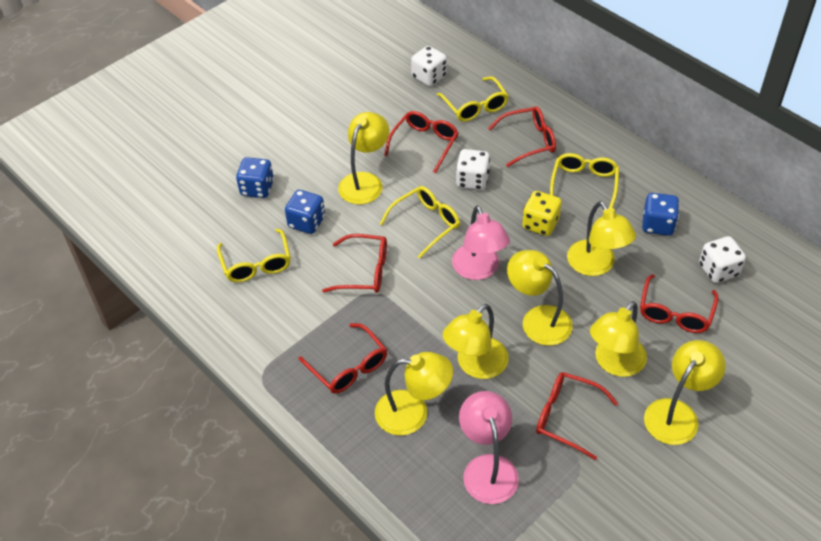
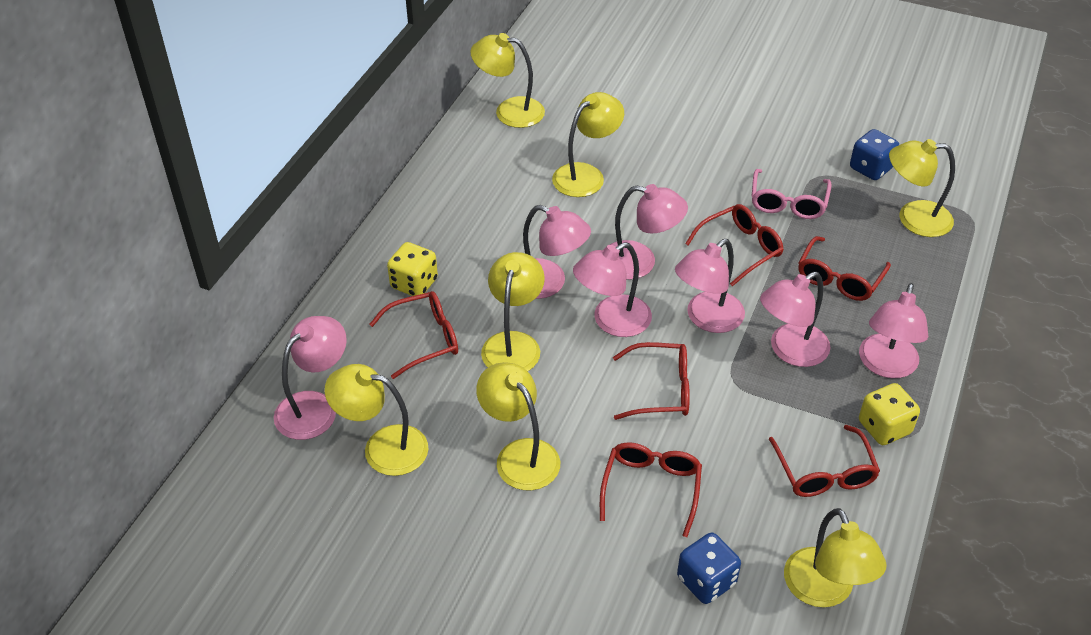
blue dice: [236,157,274,198] [285,190,325,234] [642,193,679,236] = 3 -> [677,533,741,604] [850,129,899,180] = 2
pink glasses: none = 0 -> [752,169,832,219] = 1
pink lamp: [452,205,510,280] [459,391,519,504] = 2 -> [274,316,347,440] [523,205,591,299] [573,242,652,337] [603,184,688,280] [675,239,745,333] [760,272,830,367] [859,283,929,378] = 7
white dice: [411,46,447,86] [456,149,490,190] [699,236,746,283] = 3 -> none = 0
yellow dice: [522,191,562,236] = 1 -> [387,242,438,296] [859,383,920,445] = 2
yellow glasses: [217,229,291,282] [380,186,460,259] [437,76,508,122] [550,153,619,208] = 4 -> none = 0

